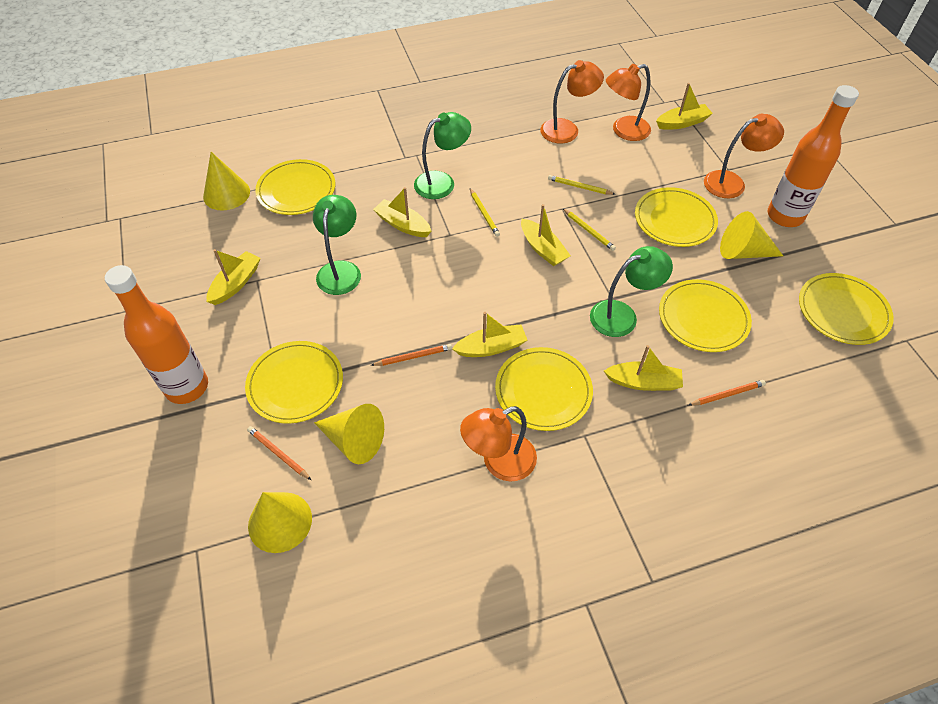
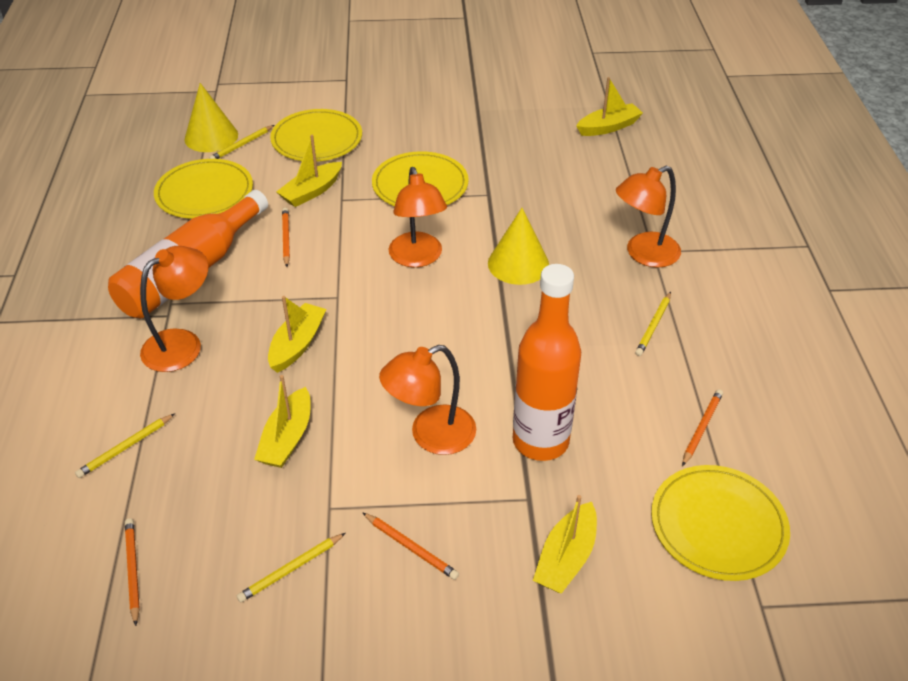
green lamp: [313,195,361,295] [414,112,471,199] [590,246,673,337] = 3 -> none = 0
orange pencil: [247,426,311,480] [370,344,452,366] [688,380,766,406] = 3 -> [125,518,140,626] [282,208,290,267] [363,513,459,580] [682,389,723,466] = 4
yellow boat: [207,249,261,305] [373,187,431,237] [452,312,527,357] [521,204,571,266] [604,345,683,391] [656,83,713,130] = 6 -> [254,375,311,468] [268,296,326,373] [276,135,342,207] [533,495,597,594] [577,77,643,136] = 5
yellow cone: [203,152,250,211] [248,492,312,553] [314,404,384,464] [720,211,783,259] = 4 -> [185,83,238,152] [488,208,549,285] = 2
yellow pencil: [470,188,500,237] [548,175,615,195] [562,208,616,251] = 3 -> [75,414,174,478] [209,125,274,159] [237,533,346,603] [635,292,671,356] = 4
yellow plate: [245,341,343,424] [255,159,335,215] [495,347,593,431] [635,187,718,247] [659,279,752,352] [799,273,893,345] = 6 -> [154,159,253,219] [270,109,362,162] [372,151,469,206] [651,465,790,581] = 4

